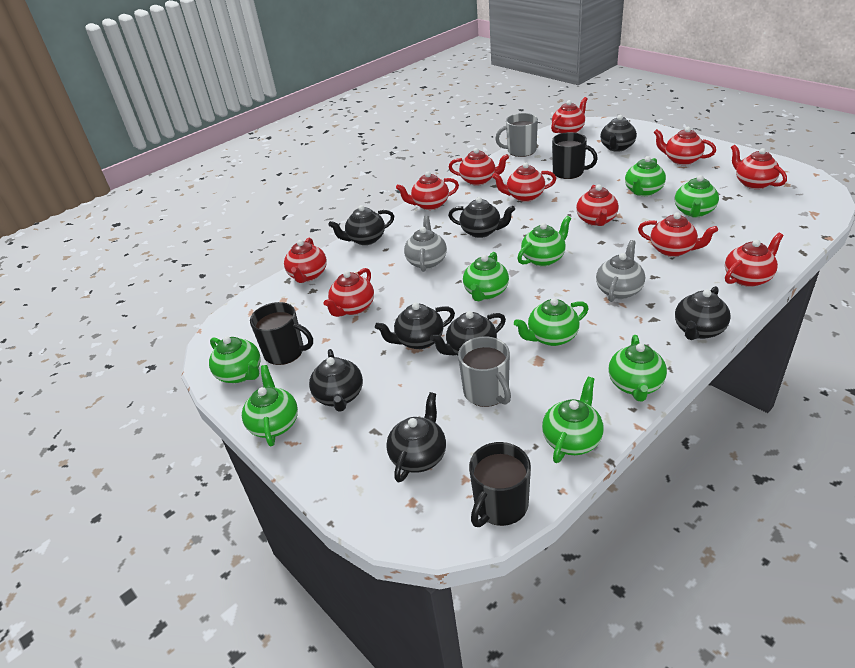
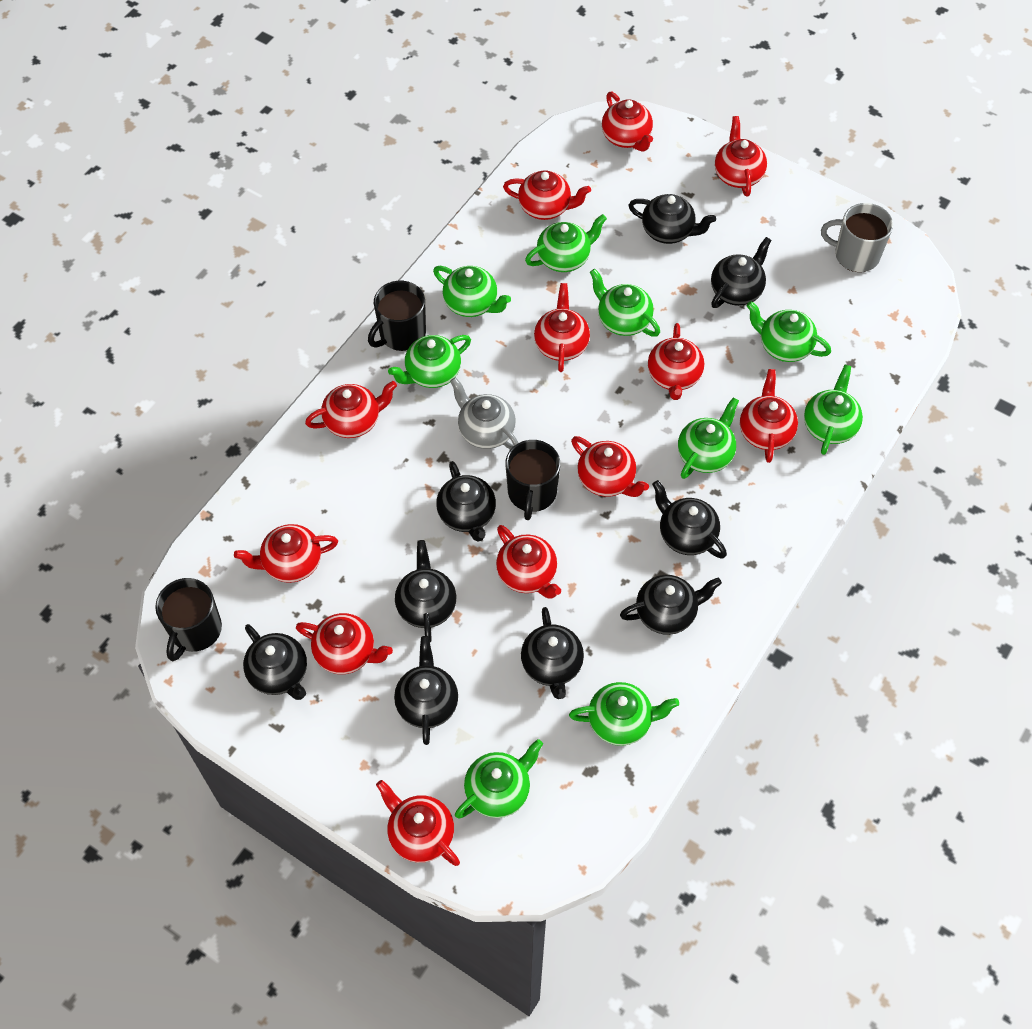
black teapot: [309,349,363,412] [329,205,394,245] [375,302,455,349] [386,392,446,482] [430,311,506,355] [448,197,515,238] [600,115,637,152] [675,286,731,340] = 8 -> [243,624,307,700] [394,636,458,745] [395,540,456,642] [436,461,496,542] [521,607,584,699] [620,575,722,635] [629,194,716,244] [652,480,727,559] [711,237,771,308] = 9
grey mug: [458,336,511,407] [495,113,538,157] = 2 -> [821,203,893,272] = 1
grey teapot: [404,215,447,272] [596,240,645,302] = 2 -> [450,377,519,450] = 1
red teapot: [284,238,327,283] [323,268,374,317] [396,172,459,210] [449,148,509,186] [492,163,556,202] [551,97,588,134] [576,184,619,226] [638,212,718,257] [653,127,716,165] [725,233,784,287] [731,145,787,189] = 11 -> [234,524,338,583] [296,613,393,674] [305,381,397,438] [376,780,460,866] [496,525,561,599] [503,170,591,220] [534,283,590,372] [571,436,649,497] [602,92,653,152] [648,323,704,400] [715,116,767,197] [740,369,798,463] = 12

